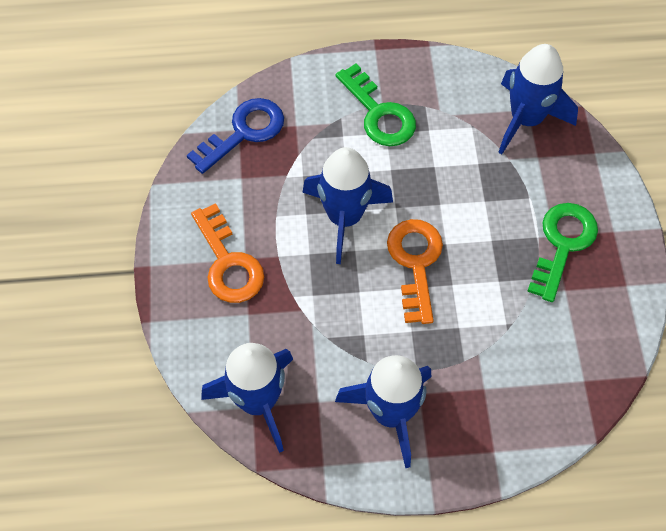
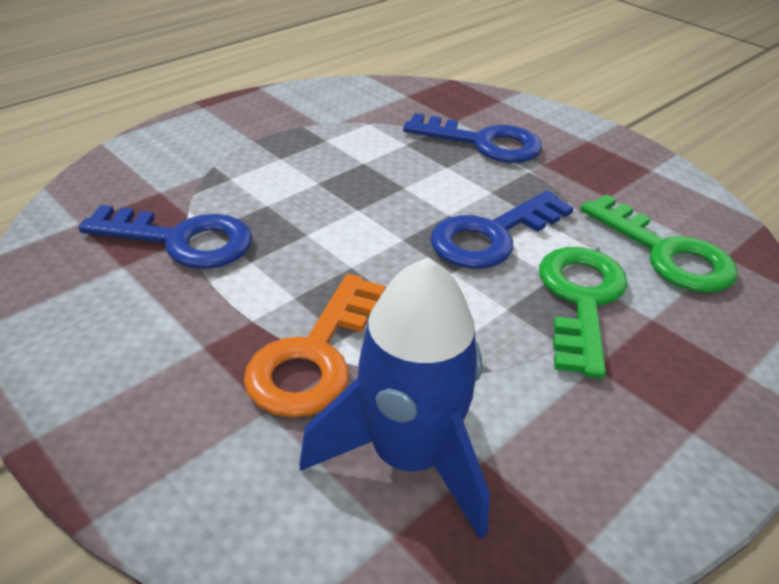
blue key: [187,98,284,174] = 1 -> [79,205,252,269] [403,113,542,163] [430,191,574,268] = 3
blue rocket: [201,343,293,453] [302,147,393,264] [335,355,431,468] [498,44,578,154] = 4 -> [299,257,490,539] = 1
orange key: [191,203,264,303] [387,219,443,324] = 2 -> [244,274,386,418] = 1

